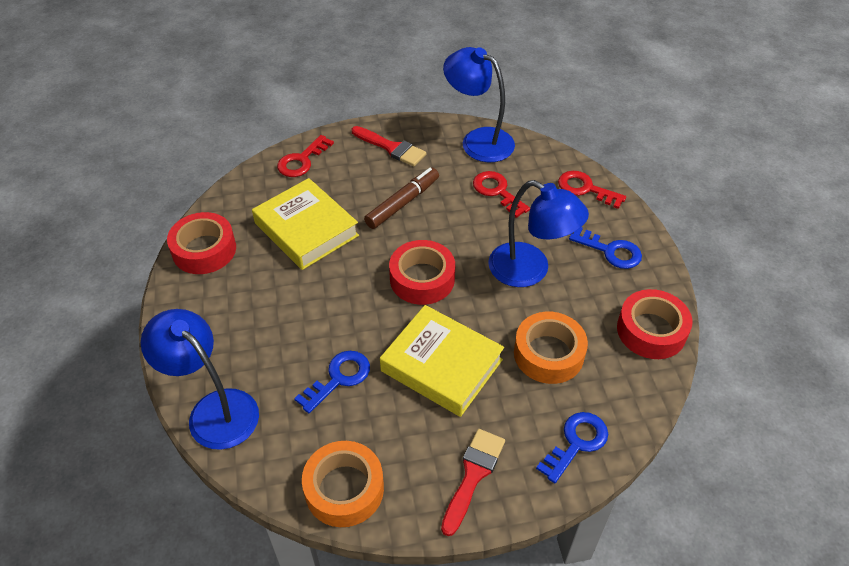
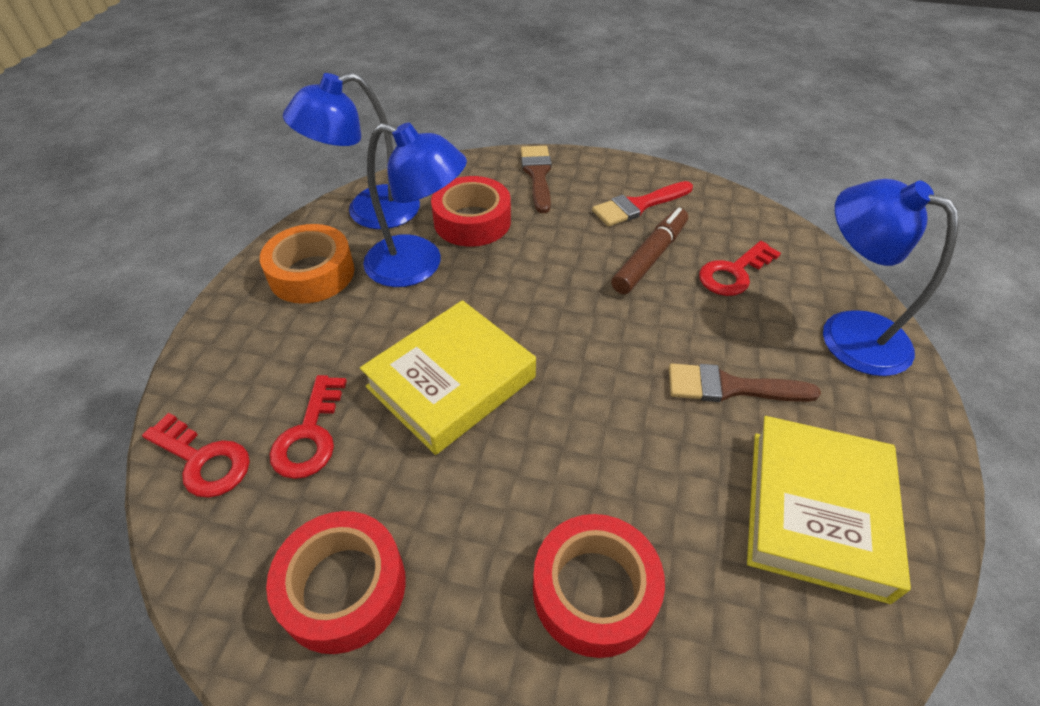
blue key: [294,351,370,413] [536,412,608,483] [569,227,642,269] = 3 -> none = 0
brown brush: none = 0 -> [521,146,552,213] [669,364,821,402] = 2
orange tape: [302,441,384,527] [514,312,588,384] = 2 -> [260,224,354,304] = 1
red brush: [352,126,426,166] [441,429,505,536] = 2 -> [592,181,693,226] = 1

